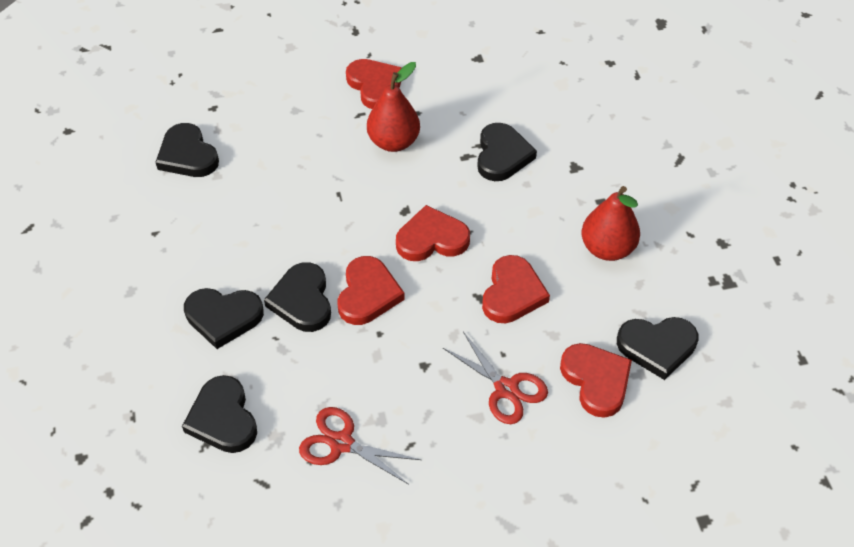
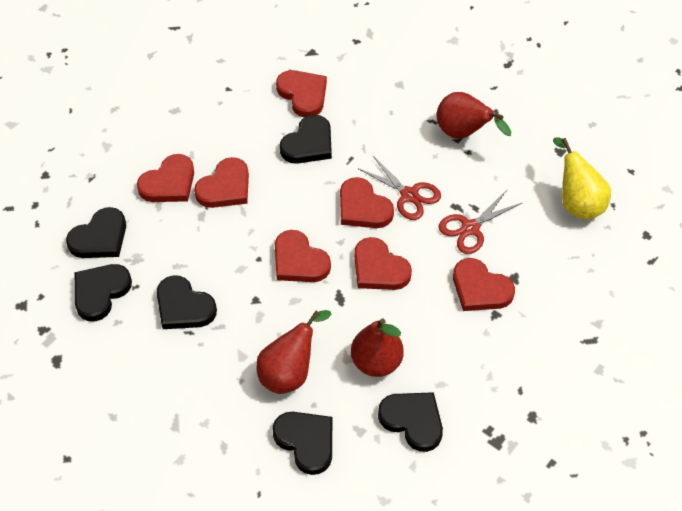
red heart: [338,256,405,325] [346,59,402,109] [396,205,470,261] [482,255,550,323] [560,343,632,418] = 5 -> [137,154,194,202] [194,157,249,208] [275,230,331,282] [276,70,327,118] [340,177,394,228] [354,237,412,290] [453,258,515,311] = 7
red pear: [367,62,420,152] [582,186,640,261] = 2 -> [256,310,331,394] [351,318,404,377] [436,92,511,139] = 3
yellow pear: none = 0 -> [553,137,611,220] = 1

